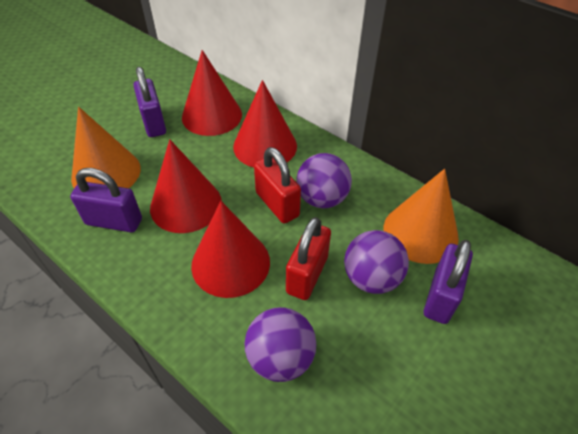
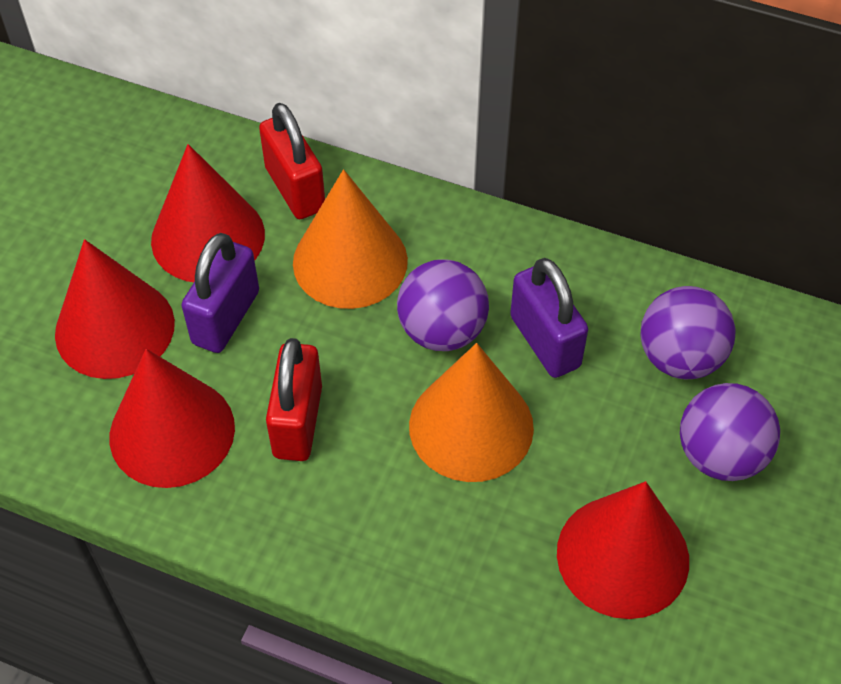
purple padlock: [70,168,142,232] [133,67,166,137] [424,240,473,324] = 3 -> [181,233,259,353] [510,258,588,378] = 2

